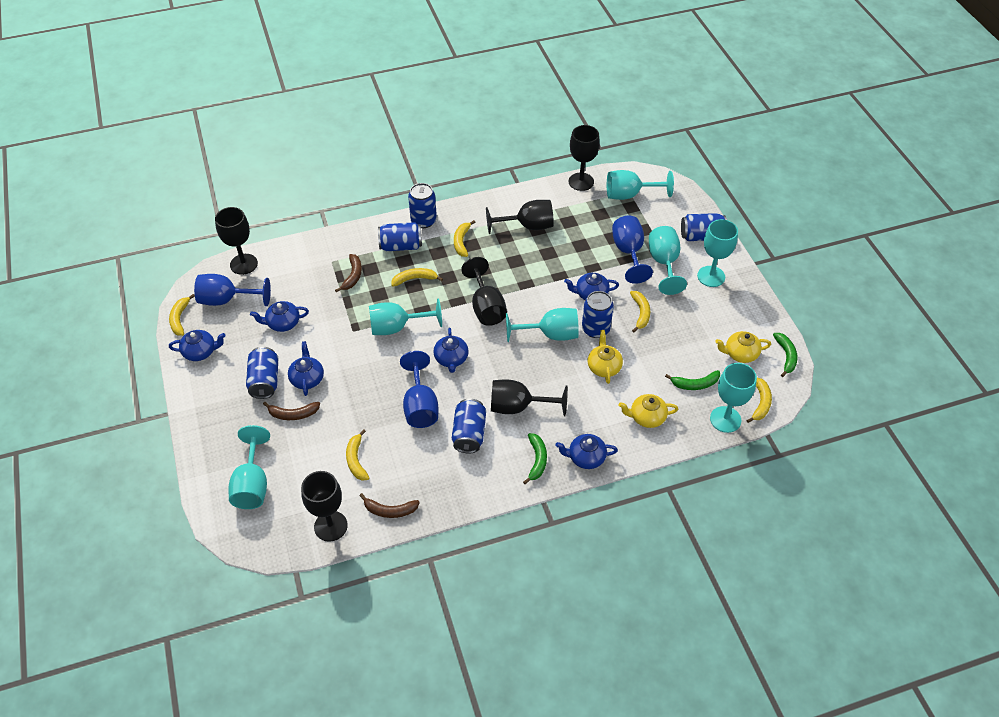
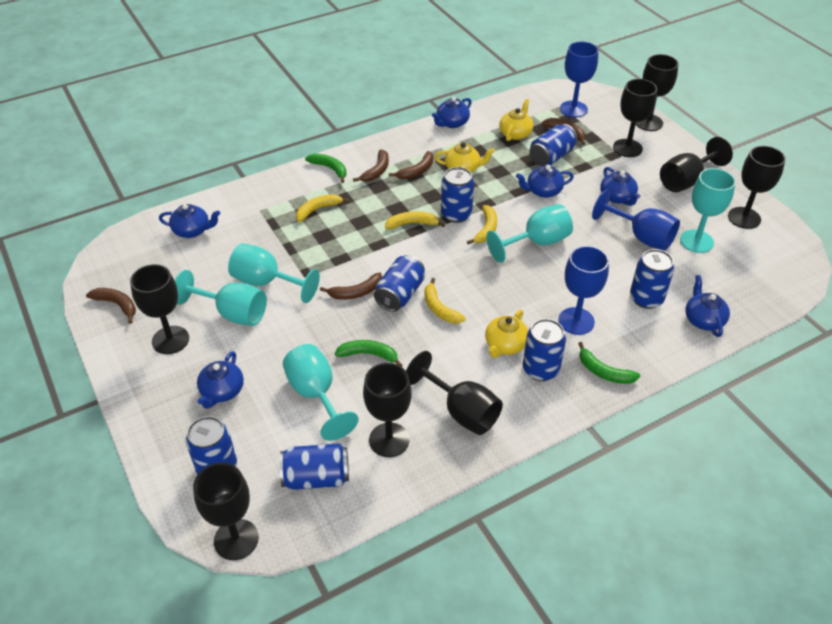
black goblet: [215,207,258,275] [301,471,348,542] [461,257,507,326] [486,200,554,234] [491,379,568,416] [569,125,600,191] = 6 -> [130,264,189,354] [193,463,259,560] [363,363,412,457] [406,351,503,435] [613,79,657,157] [636,54,678,131] [660,137,733,192] [728,146,785,229] = 8
blue can: [246,347,278,399] [378,222,422,251] [408,183,437,228] [452,399,486,454] [582,291,614,338] [681,213,727,241] = 6 -> [186,416,237,475] [279,443,349,490] [374,255,425,312] [441,167,474,223] [523,319,566,381] [529,124,577,166] [630,249,674,309] = 7
brown banana: [263,402,320,420] [335,254,362,292] [359,493,420,518] = 3 -> [86,288,136,324] [320,272,382,300] [353,150,389,182] [389,151,434,179] [542,118,585,145] = 5
turquoise goblet: [229,425,270,509] [369,298,442,335] [506,308,579,342] [607,170,674,200] [649,226,687,295] [697,219,738,287] [710,363,757,433] = 7 -> [175,270,267,326] [228,243,320,303] [283,344,358,441] [487,204,573,263] [680,168,736,253] = 5
yellow banana: [169,294,195,336] [346,429,370,481] [391,268,443,287] [454,220,475,257] [630,291,650,332] [747,378,772,423] = 6 -> [296,194,349,222] [385,211,445,229] [424,278,466,323] [467,205,497,244] = 4

